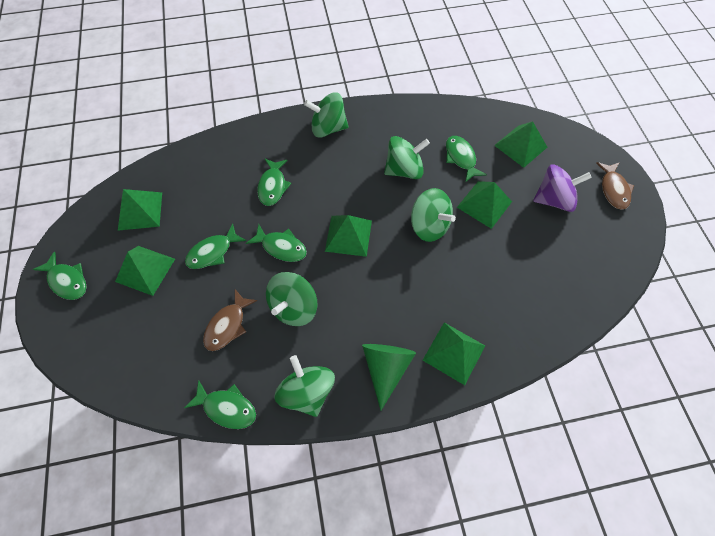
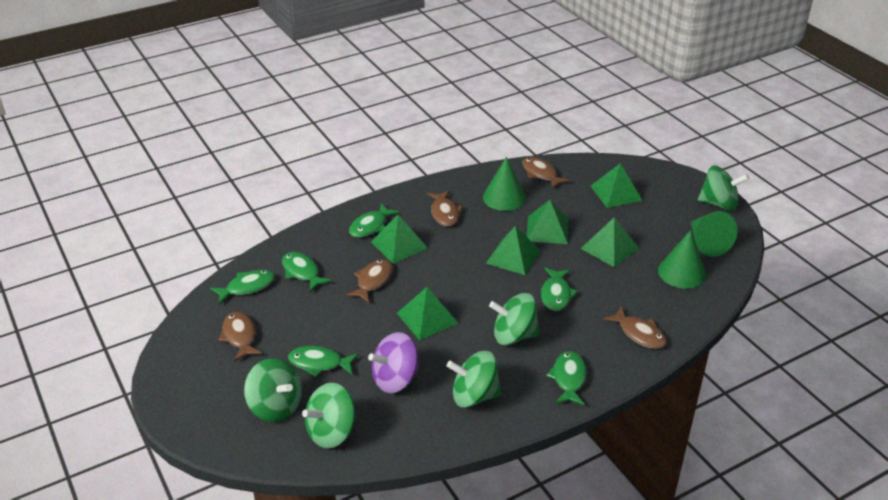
brown fish: [203,289,257,351] [596,162,634,210] = 2 -> [218,312,262,362] [346,259,393,303] [427,190,463,226] [522,157,570,189] [603,307,666,349] = 5
green cone: [362,344,416,411] = 1 -> [483,157,526,211] [658,230,706,289] [691,211,737,257] = 3

